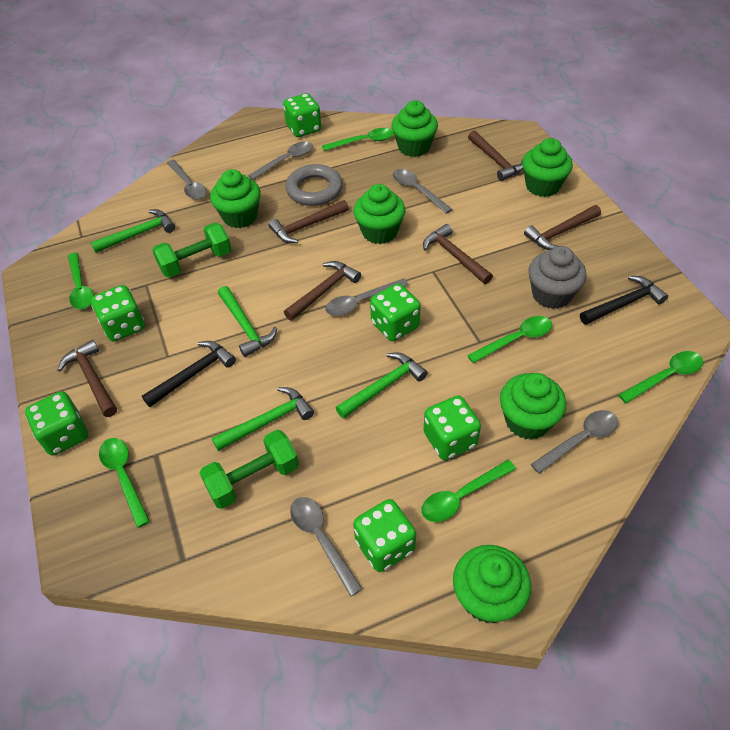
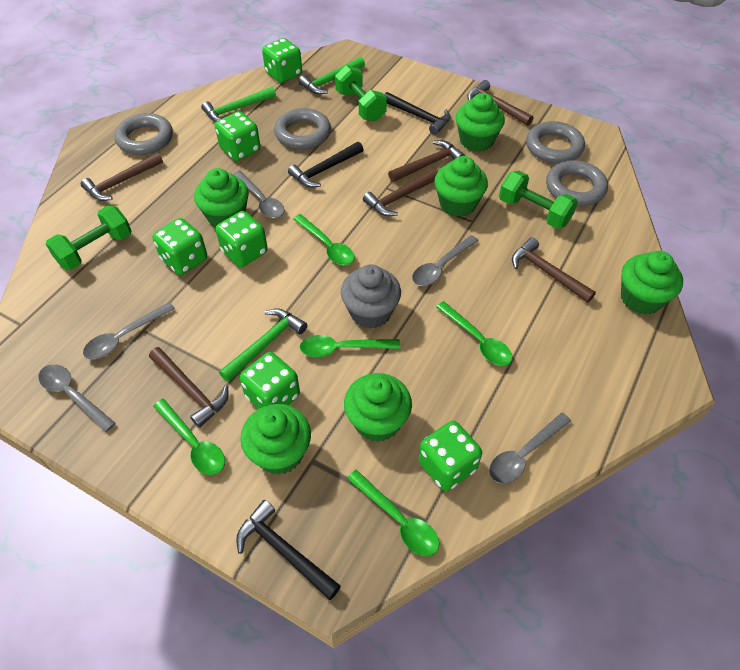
black hammer: [142,341,236,407] [580,276,668,325] = 2 -> [236,500,341,600] [288,142,364,188] [384,92,451,135] = 3
green dumbbell: [152,223,232,278] [200,430,299,509] = 2 -> [46,206,131,270] [335,65,387,121] [499,171,578,229] = 3
green hammer: [90,209,175,253] [212,387,314,451] [218,286,277,357] [336,353,428,419] = 4 -> [201,87,276,122] [219,308,307,382] [298,57,365,94] = 3
green spoon: [68,253,94,309] [99,438,150,528] [322,128,394,151] [422,460,516,522] [467,316,552,363] [618,351,703,403] = 6 -> [153,399,225,475] [293,214,355,265] [300,335,400,357] [347,470,439,557] [436,301,513,366] = 5
grey ring: [285,164,343,206] = 1 -> [114,113,173,155] [274,108,331,149] [526,121,585,164] [546,160,608,206] = 4
grey spoon: [167,160,207,200] [248,141,313,180] [290,497,363,597] [325,279,408,316] [393,169,452,214] [531,410,618,474] = 6 -> [39,364,116,432] [83,302,175,360] [233,171,285,218] [412,235,479,286] [489,413,571,484] = 5

